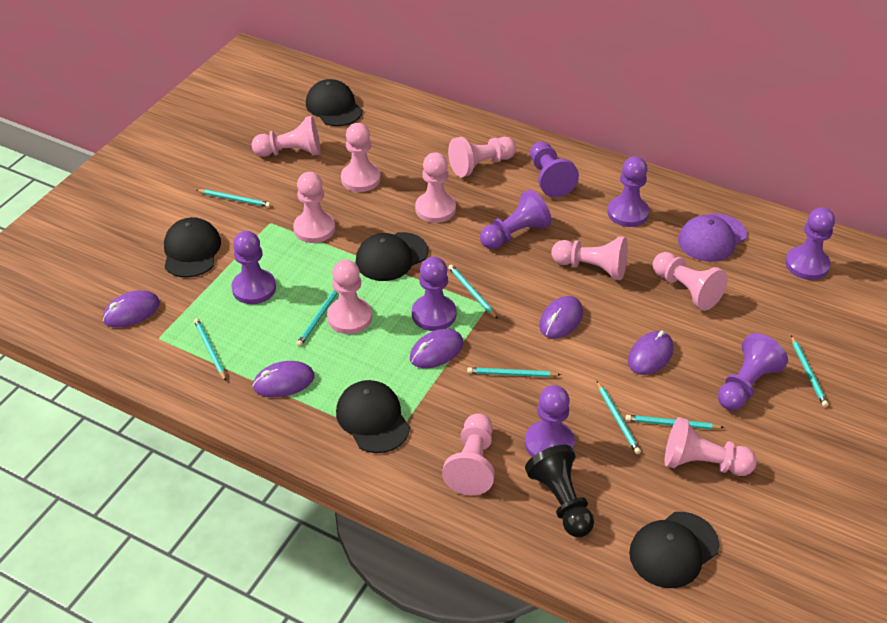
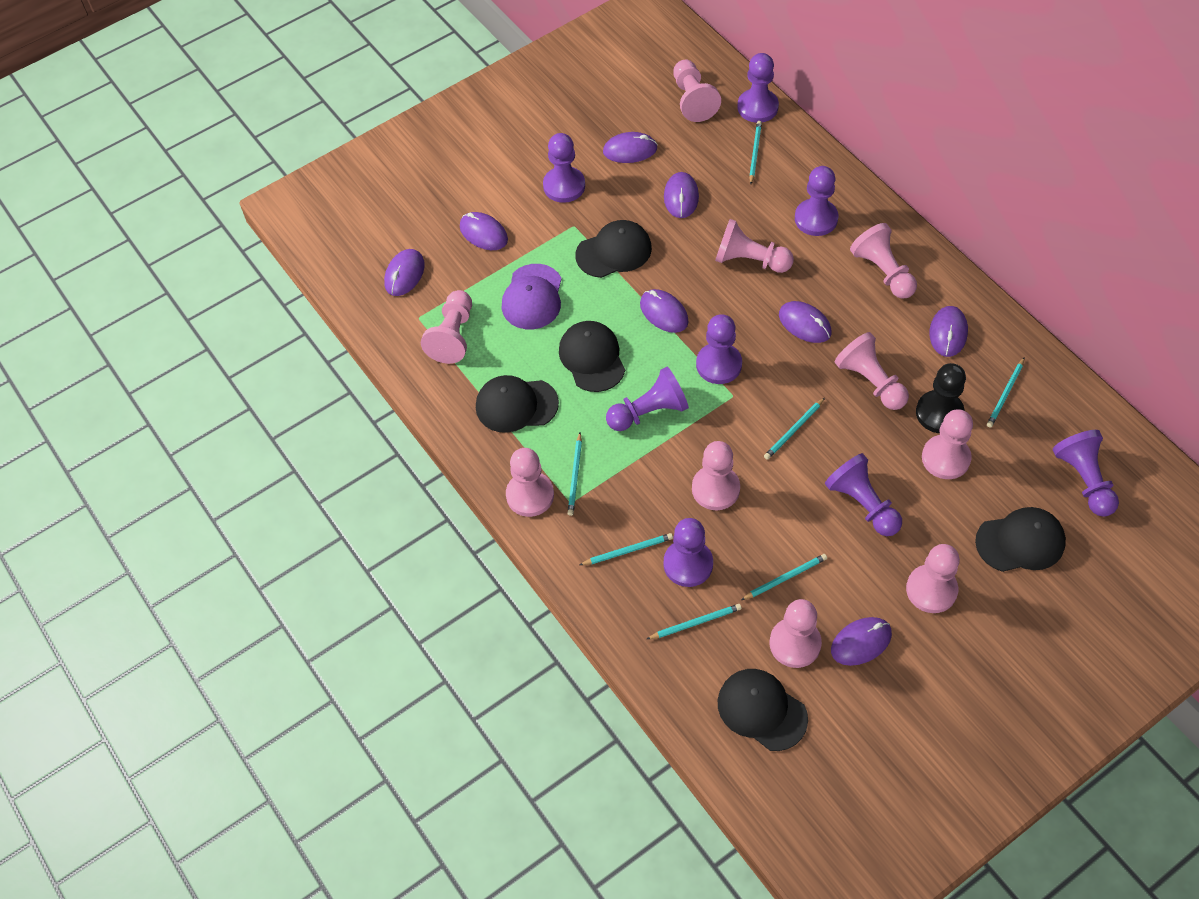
purple mouse: [103,290,160,328] [252,361,315,397] [410,329,463,368] [539,296,583,339] [628,331,674,375] = 5 -> [384,249,425,296] [460,212,508,250] [603,132,658,163] [640,289,688,333] [664,172,699,218] [779,301,832,343] [831,617,892,666] [930,306,968,357] = 8
turquoise pencil: [194,318,226,381] [197,189,271,207] [296,290,338,347] [448,264,498,319] [467,367,561,377] [597,381,641,454] [626,415,724,430] [791,335,829,407] = 8 -> [567,433,582,516] [580,533,673,565] [647,604,742,639] [741,554,827,600] [749,121,762,184] [764,398,825,460] [987,357,1025,428] = 7

